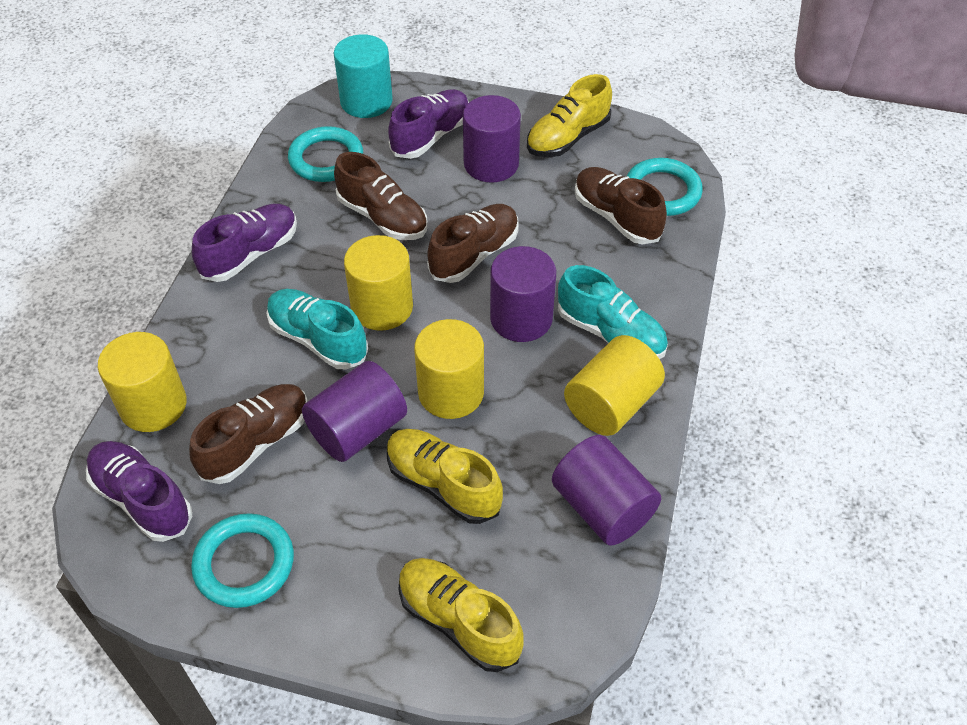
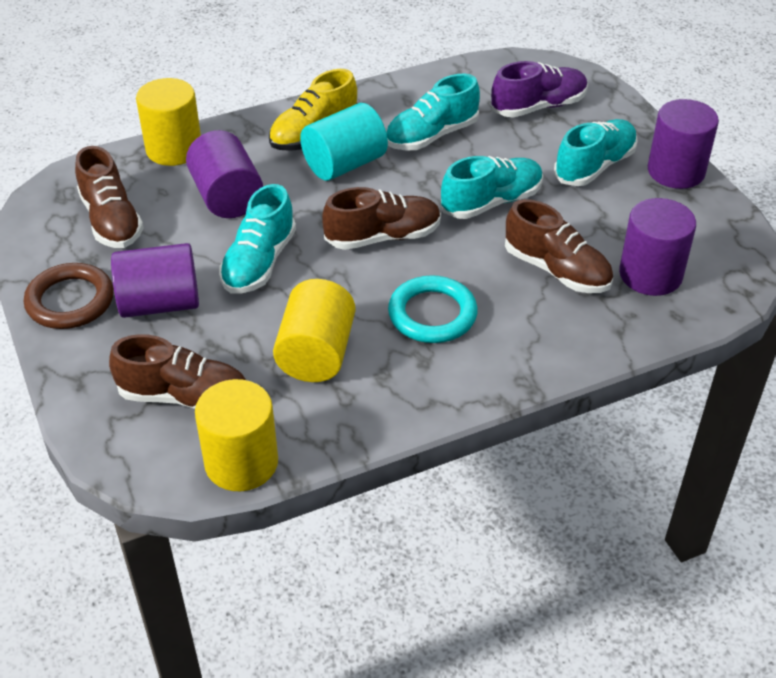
brown ring: none = 0 -> [24,263,114,329] = 1
purple shoe: [86,441,192,542] [192,204,297,282] [388,89,469,159] = 3 -> [491,61,588,117] = 1
turquoise ring: [191,513,294,608] [288,126,363,182] [627,158,703,216] = 3 -> [388,275,478,343] = 1
turquoise shoe: [267,289,368,369] [558,265,668,359] = 2 -> [219,184,296,294] [386,74,480,150] [441,156,543,219] [554,119,638,186] = 4
yellow cylinder: [98,332,187,432] [344,235,413,331] [414,319,484,419] [564,335,665,436] = 4 -> [136,78,201,166] [195,379,278,491] [273,279,355,382] = 3
yellow shoe: [387,429,503,524] [398,558,524,672] [527,74,612,157] = 3 -> [269,69,357,151] = 1

